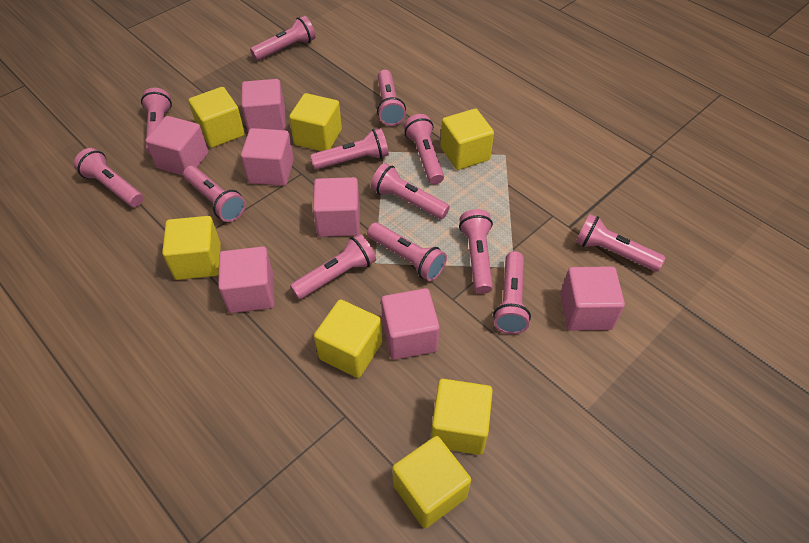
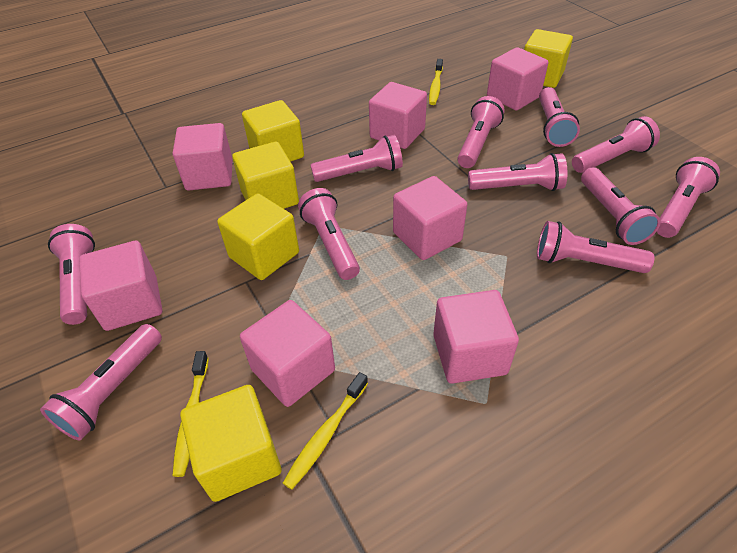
pink flashlight: [74,148,143,207] [141,88,172,155] [183,166,246,222] [250,16,316,61] [290,234,376,299] [310,128,389,170] [367,223,447,281] [371,163,450,219] [377,70,406,126] [404,114,444,184] [459,209,493,294] [493,251,531,334] [575,214,666,272] = 13 -> [40,324,162,441] [48,224,95,325] [298,188,360,280] [310,135,403,182] [457,96,505,168] [468,153,567,191] [537,221,654,273] [539,87,580,147] [572,116,660,173] [581,167,661,245] [657,157,720,238] = 11
yellow cube: [162,216,221,280] [189,87,245,148] [289,93,342,151] [314,299,382,378] [392,436,471,528] [431,379,493,455] [440,109,494,170] = 7 -> [180,385,281,502] [217,193,299,280] [232,141,299,209] [242,100,304,162] [524,29,573,88] = 5
yellow toothbrush: none = 0 -> [172,351,209,477] [283,372,368,490] [429,59,443,105] = 3

